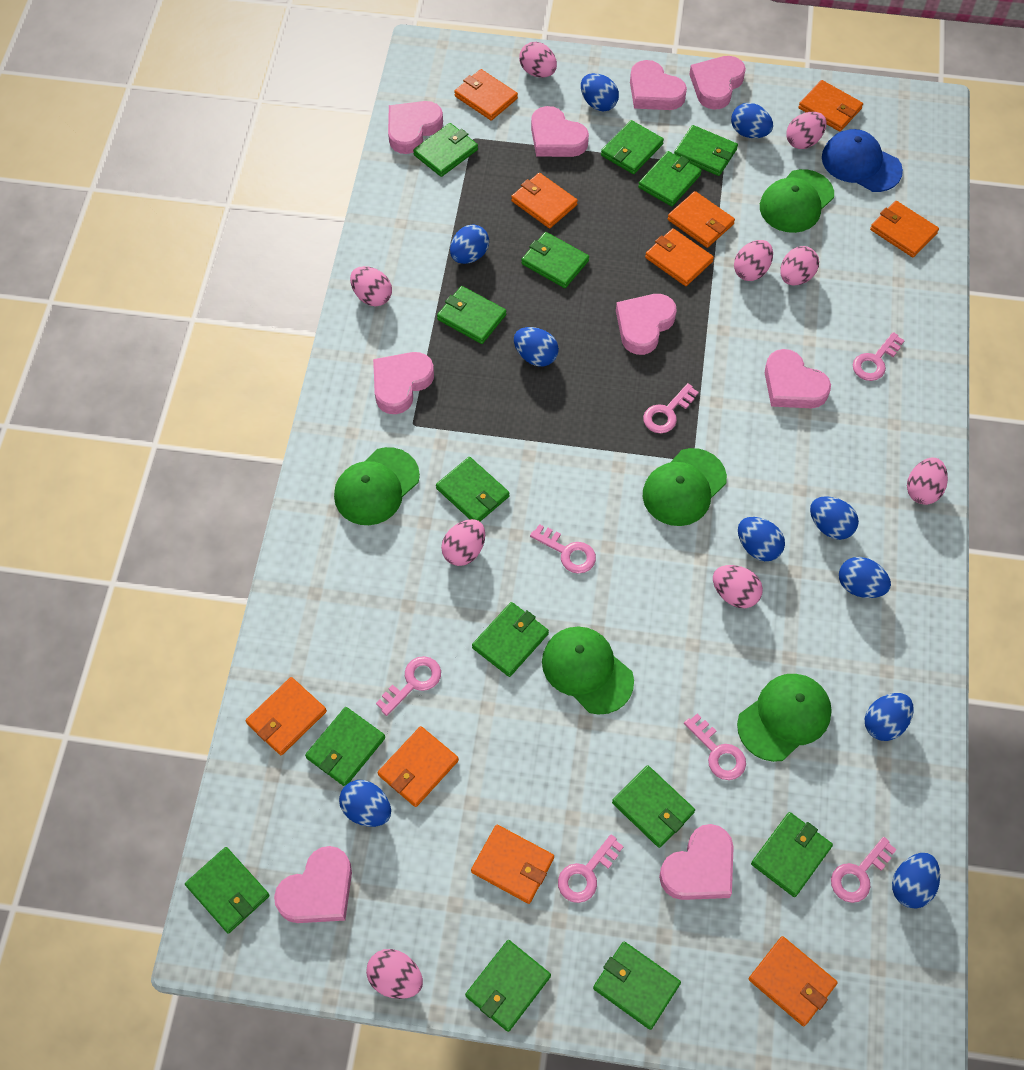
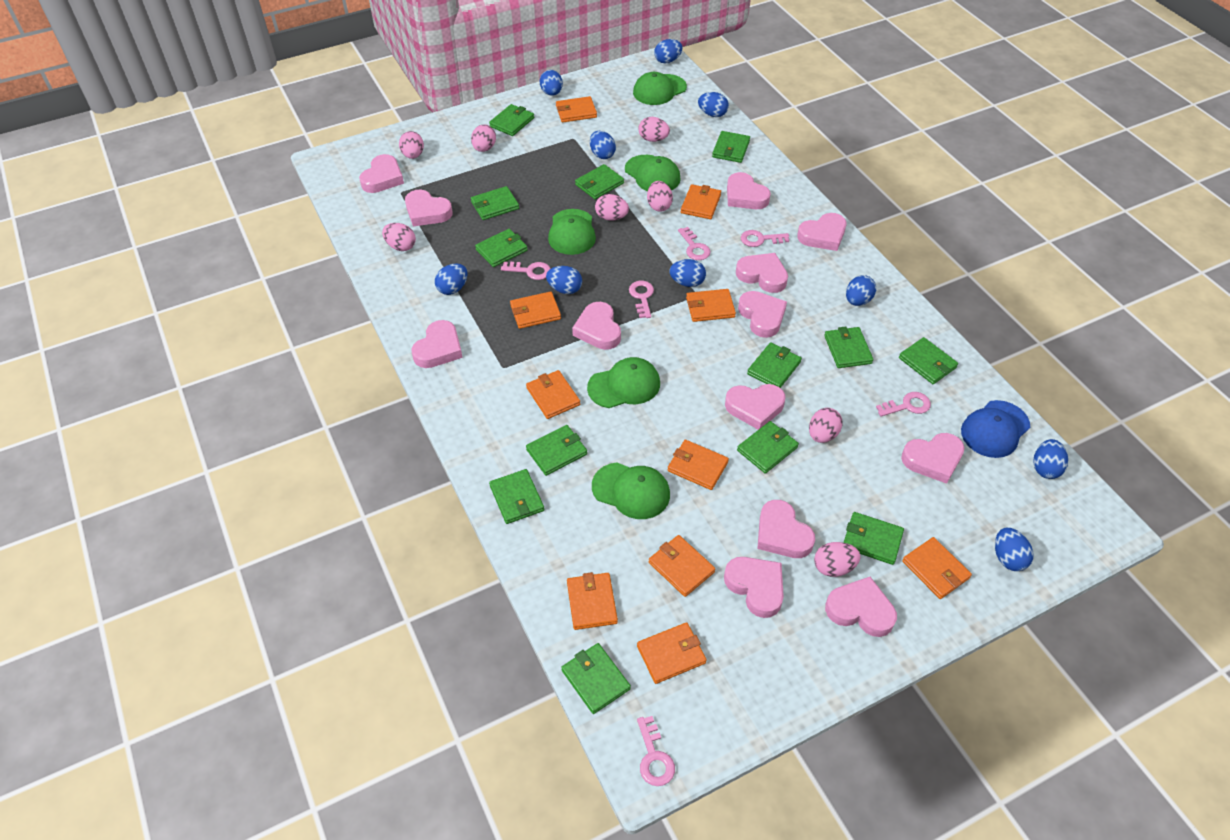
green wallet: [185,847,270,933] [305,707,385,787] [413,123,478,177] [436,457,510,521] [437,286,506,344] [465,940,551,1032] [472,602,549,677] [521,232,589,288] [593,942,681,1030] [601,120,664,174] [612,765,695,848] [638,151,702,206] [674,125,738,176] [751,812,833,897] = 14 -> [471,186,519,220] [475,229,528,267] [489,104,534,136] [489,469,544,524] [526,425,587,476] [561,643,631,714] [575,164,624,199] [712,131,750,163] [737,421,799,473] [747,342,802,388] [824,326,873,368] [844,512,904,565] [899,337,958,384] = 13
pink egg: [350,266,392,307] [366,949,423,999] [441,519,485,566] [519,42,557,78] [713,565,763,608] [734,240,773,281] [780,246,819,286] [786,112,827,149] [907,458,948,505] = 9 -> [382,223,416,251] [399,131,424,159] [471,125,496,152] [595,194,629,221] [638,117,670,142] [647,181,673,212] [809,408,843,443] [814,542,861,577] = 8
pink heart: [274,846,352,923] [373,352,434,414] [388,101,443,154] [531,106,589,157] [616,294,677,355] [630,60,687,110] [659,824,734,900] [689,56,746,110] [765,349,831,408] = 9 -> [359,154,404,193] [405,189,453,226] [412,320,463,368] [572,302,621,350] [724,557,784,618] [725,384,785,430] [727,172,771,209] [736,253,788,293] [738,291,787,338] [757,500,815,558] [797,213,846,251] [825,577,897,637] [901,433,965,484] = 13
pink key: [376,656,441,716] [530,524,596,574] [558,834,624,903] [643,383,699,433] [684,714,746,780] [831,837,897,903] [853,332,905,381] = 7 -> [501,262,551,280] [629,281,654,318] [637,716,675,786] [678,227,711,260] [741,230,789,247] [876,392,931,417] = 6

